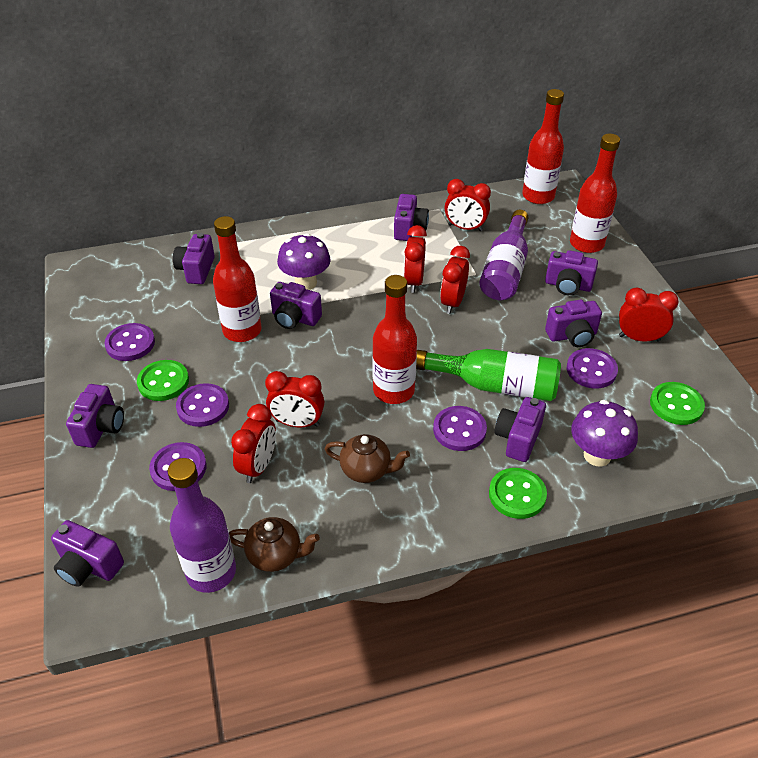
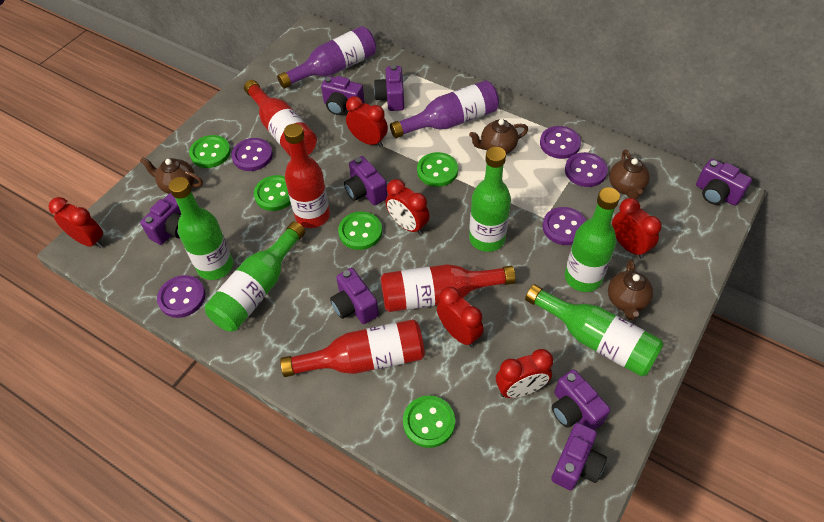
brown teapot: [229,517,320,572] [325,434,410,483] = 2 -> [140,157,203,194] [469,119,528,154] [608,259,653,320] [609,150,650,200] = 4
green bottle: [416,349,561,401] = 1 -> [168,177,233,280] [205,222,305,331] [469,147,511,252] [525,284,664,377] [565,187,620,292] = 5
green button: [137,360,189,401] [489,468,547,519] [650,382,705,425] = 3 -> [189,135,231,168] [254,175,291,211] [338,212,382,250] [403,395,455,448] [417,152,458,187] = 5
purple mushroom: [277,233,331,290] [571,400,638,467] = 2 -> none = 0

